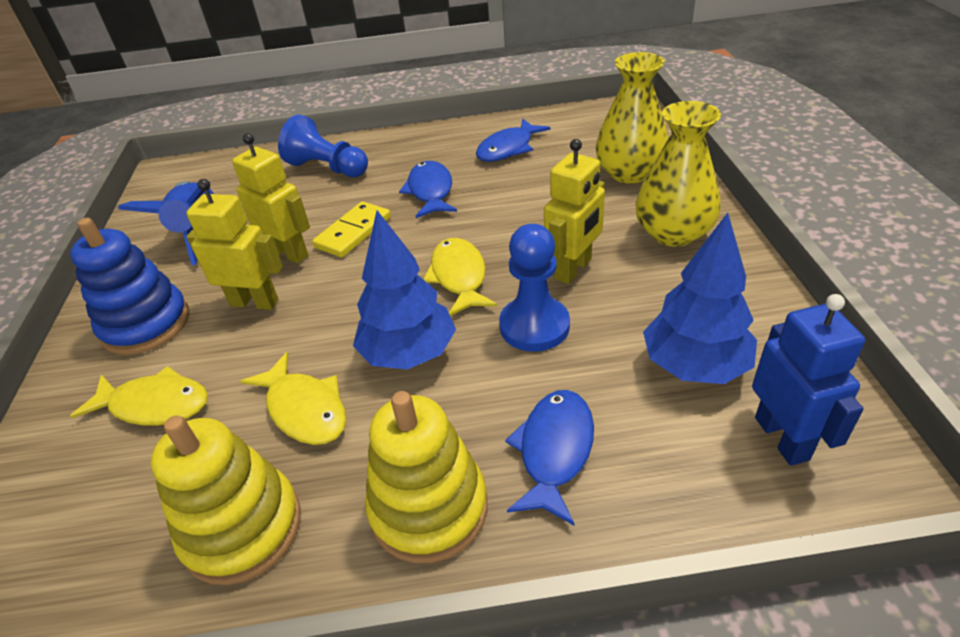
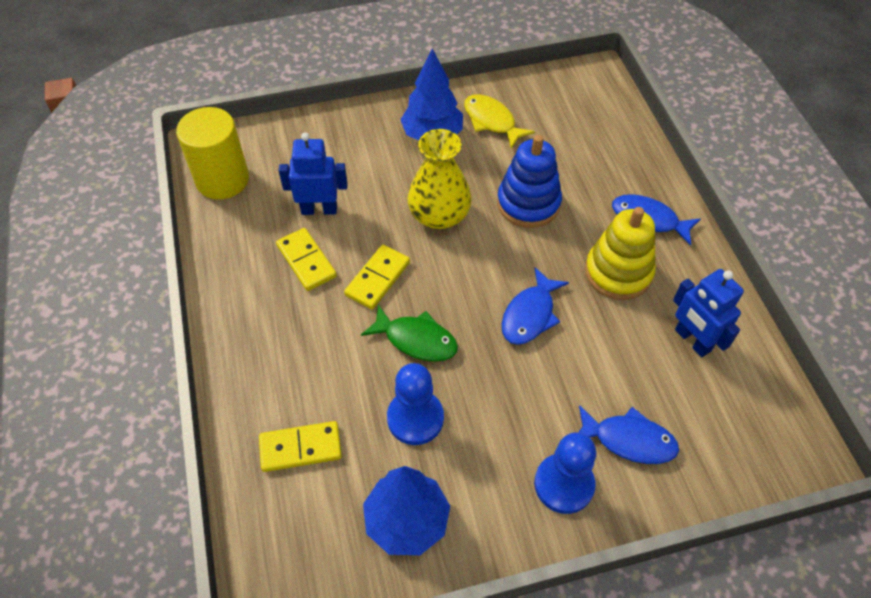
blue robot: [752,294,865,466] = 1 -> [279,132,348,215] [673,269,744,357] = 2
blue rocket: [118,181,214,265] = 1 -> none = 0
green fish: none = 0 -> [361,305,458,362] = 1
yellow cylinder: none = 0 -> [176,107,249,200] = 1
yellow domino: [312,202,391,257] = 1 -> [259,421,342,472] [276,228,337,291] [344,245,410,309] = 3
yellow fish: [70,366,208,426] [241,352,346,445] [423,238,497,316] = 3 -> [464,94,535,149] = 1
yellow robot: [186,179,283,310] [232,133,310,263] [544,139,605,284] = 3 -> none = 0
yellow stacking toy: [151,415,301,585] [365,391,488,563] = 2 -> [585,207,656,300] = 1
yellow vase: [595,52,668,184] [635,101,721,247] = 2 -> [407,129,472,229] = 1

